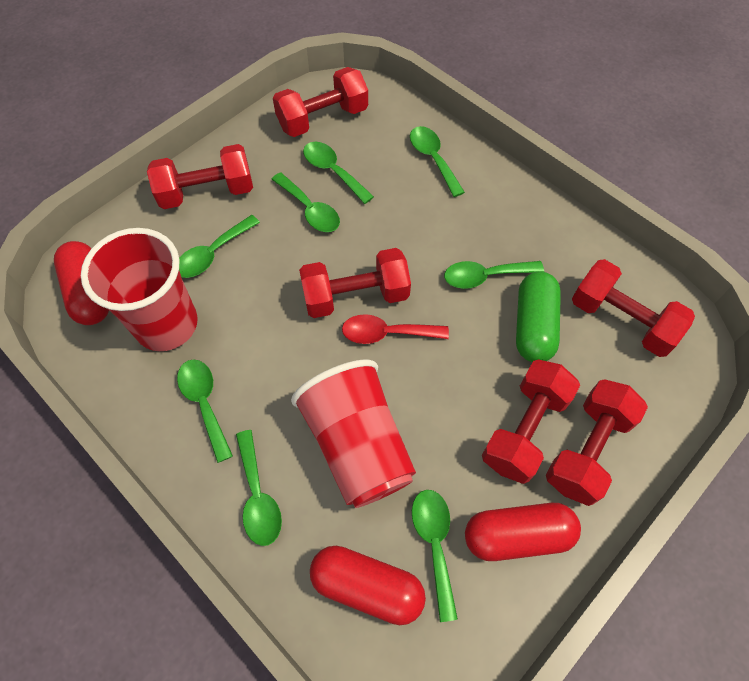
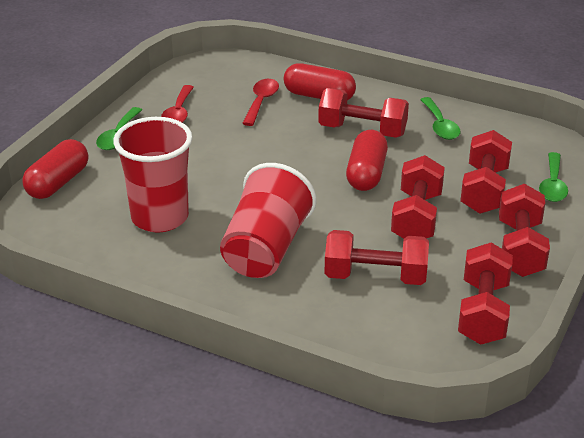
green capsule: [516,271,561,362] = 1 -> none = 0
green spoon: [177,359,233,463] [179,215,260,278] [236,430,282,546] [271,172,340,232] [303,142,374,204] [410,126,465,197] [412,490,458,622] [444,261,544,289] = 8 -> [96,107,142,150] [420,97,460,140] [539,152,568,202] = 3
red spoon: [342,314,449,344] = 1 -> [161,85,194,123] [242,79,279,126] = 2

